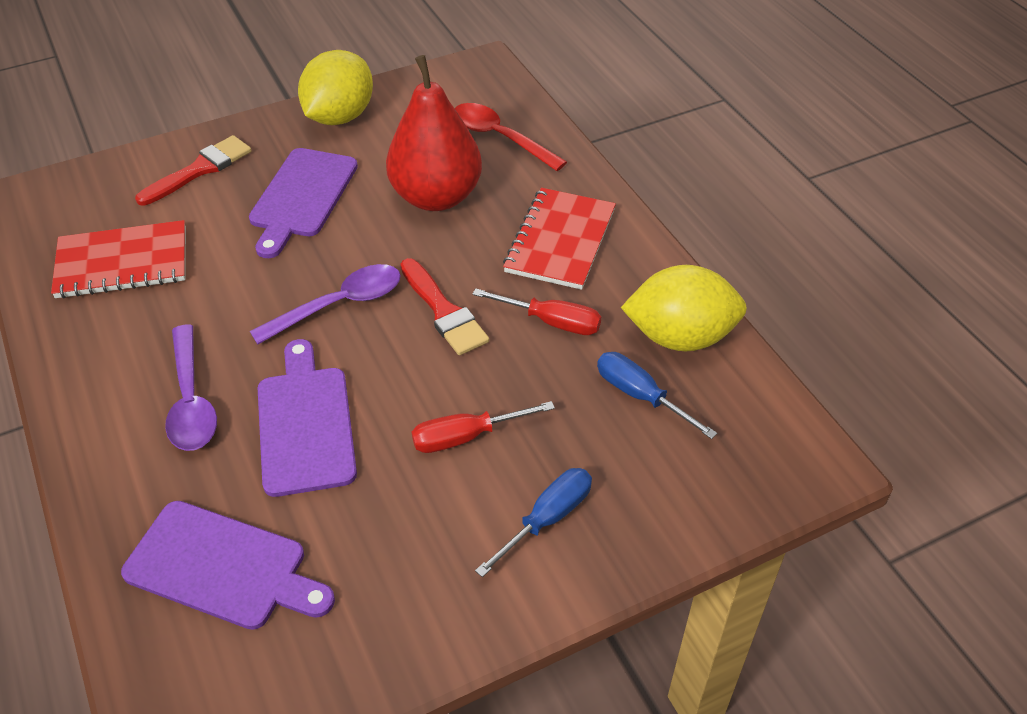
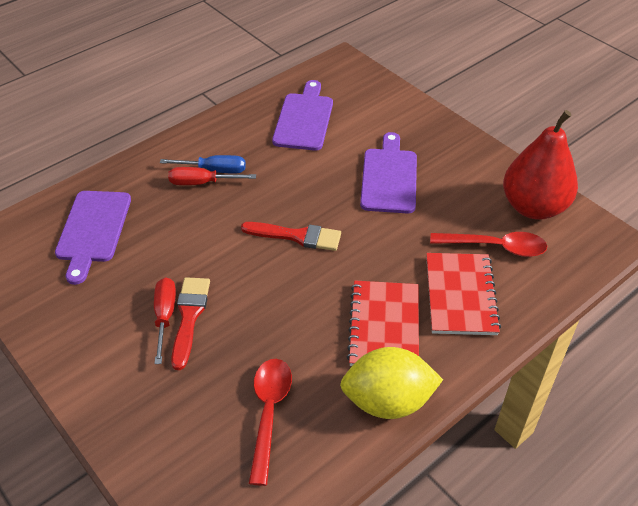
blue screwdriver: [475,468,592,577] [597,352,717,439] = 2 -> [160,155,246,174] = 1
purple spoon: [165,325,217,451] [250,264,401,344] = 2 -> none = 0
red spoon: [455,103,567,171] = 1 -> [249,359,292,486] [430,232,548,257] = 2
yellow lemon: [298,50,373,125] [621,265,747,351] = 2 -> [340,347,443,419] = 1

